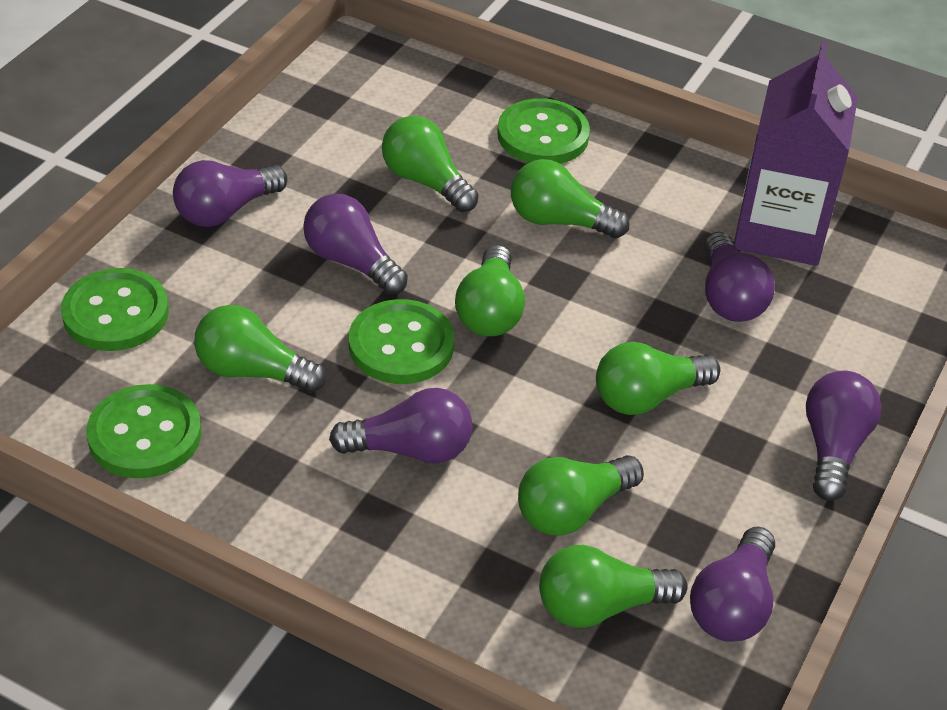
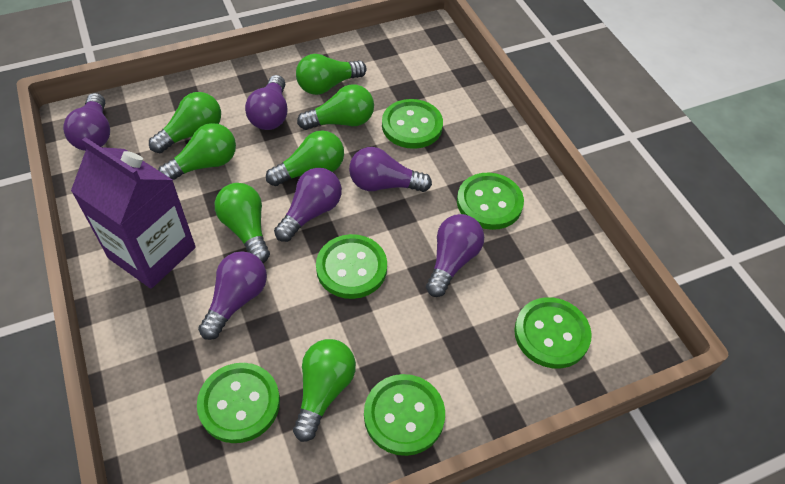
green button: [61,268,169,351] [86,384,201,478] [349,299,454,384] [497,98,590,164] = 4 -> [197,363,280,443] [316,234,387,299] [364,374,445,456] [382,99,443,149] [457,172,524,230] [514,297,592,369] = 6

